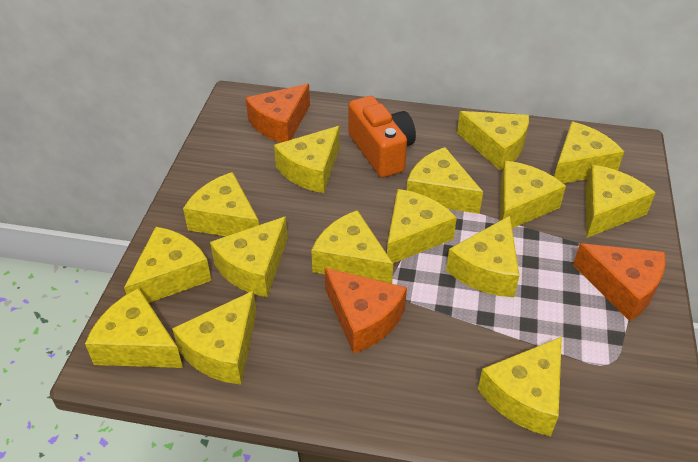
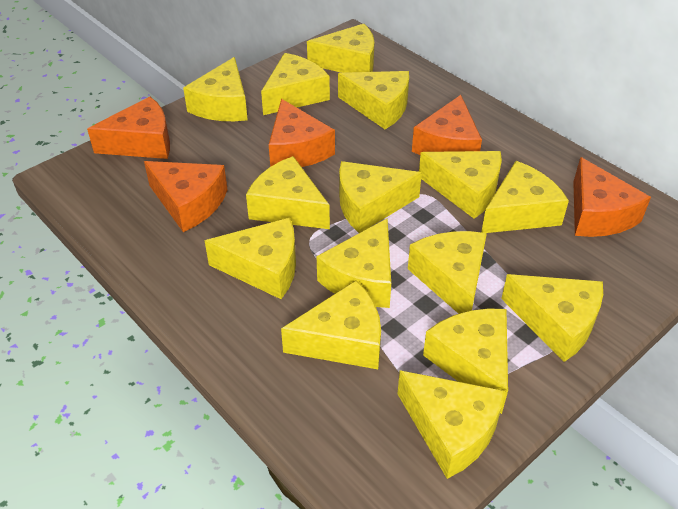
orange camera: [349,96,416,178] = 1 -> none = 0
orange cheese: [245,84,310,143] [325,268,407,354] [573,243,666,321] = 3 -> [87,97,170,159] [144,161,228,232] [269,99,335,167] [412,95,482,155] [573,157,651,237] = 5

